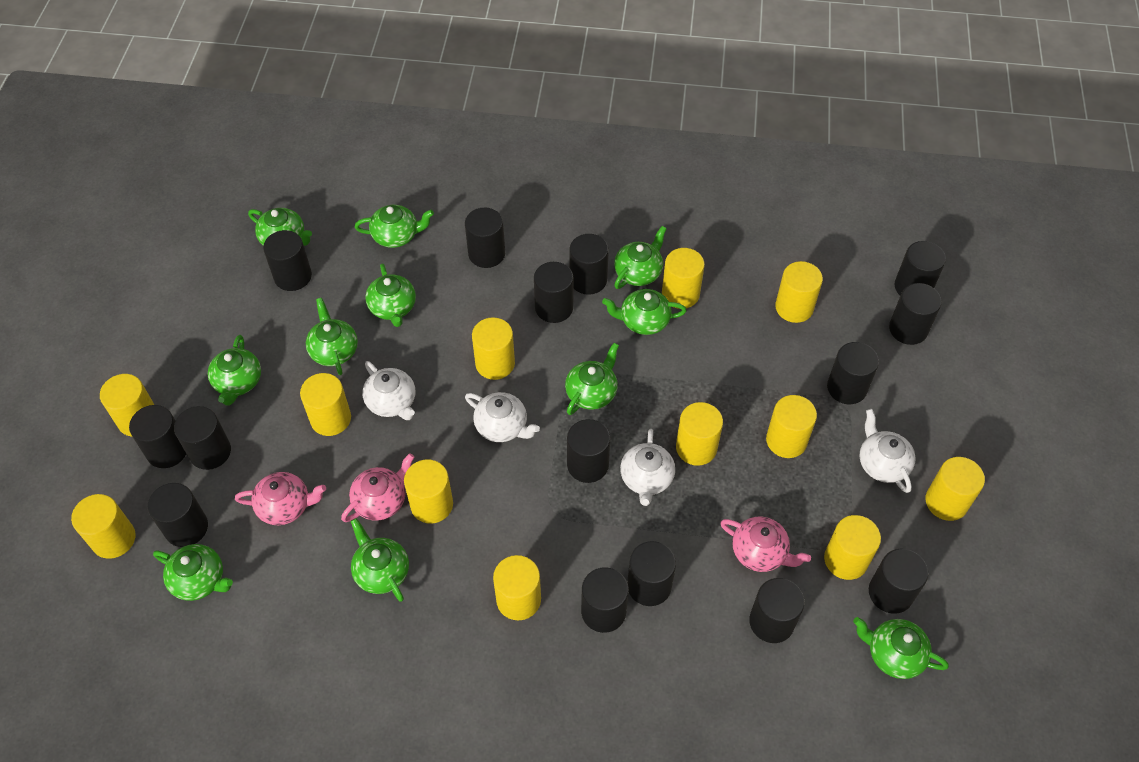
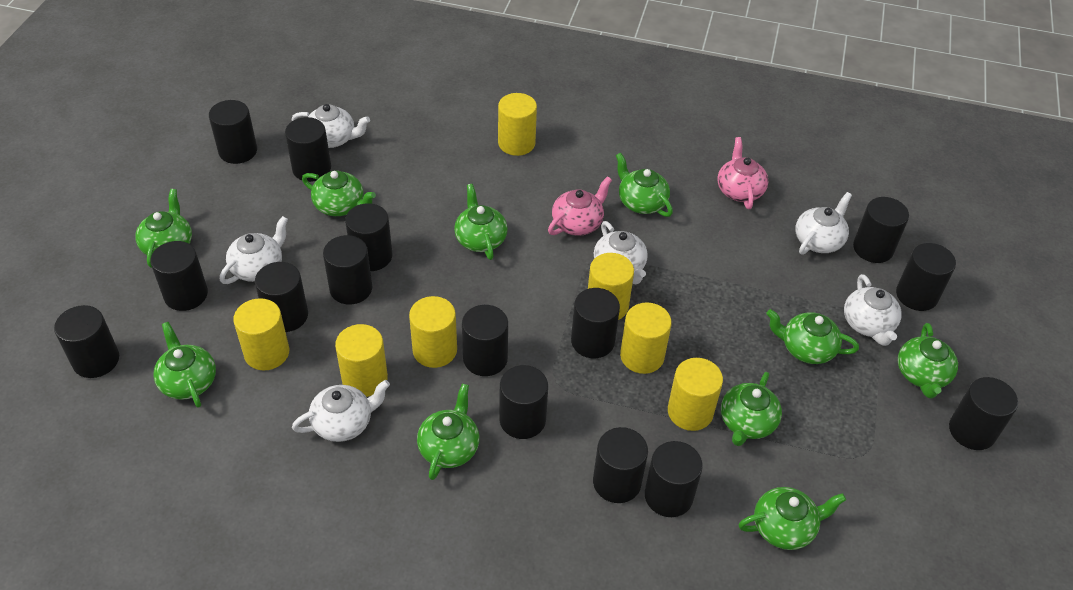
green teapot: [153,544,233,601] [208,335,261,406] [248,208,312,246] [306,298,358,375] [350,518,409,602] [355,205,434,248] [365,263,416,327] [565,343,619,415] [602,289,687,335] [614,226,667,289] [853,617,949,679] = 11 -> [135,189,192,268] [153,322,216,408] [302,171,376,216] [417,384,479,480] [454,184,508,260] [616,153,673,217] [721,372,782,446] [739,487,846,550] [766,309,859,364] [898,323,958,399] = 10
pink teapot: [235,472,326,525] [341,453,414,522] [720,517,811,572] = 3 -> [548,176,612,236] [717,137,769,209] = 2
white teapot: [362,361,415,420] [465,392,540,442] [620,429,675,506] [859,409,916,493] = 4 -> [220,216,288,284] [292,104,370,148] [292,380,390,442] [594,221,648,284] [795,192,852,255] [844,274,902,346] = 6
yellow cylinder: [71,494,136,559] [100,374,154,437] [300,373,351,436] [404,459,453,524] [472,317,515,380] [493,555,541,620] [662,248,705,309] [676,402,723,466] [766,395,817,458] [775,261,823,323] [824,515,881,580] [926,457,985,521] = 12 -> [233,298,289,370] [335,324,388,397] [409,296,457,368] [498,93,537,156] [588,253,634,320] [620,302,672,374] [668,358,723,431] = 7

